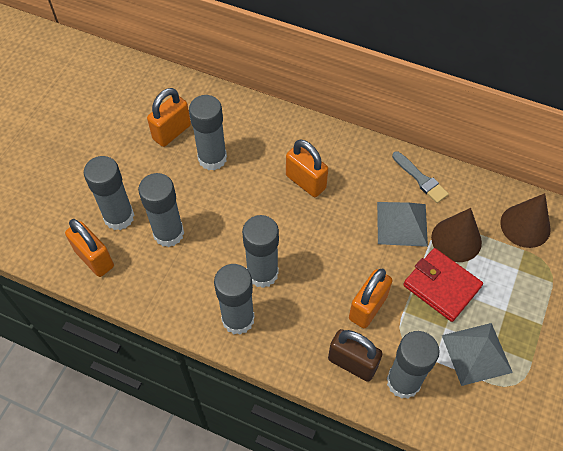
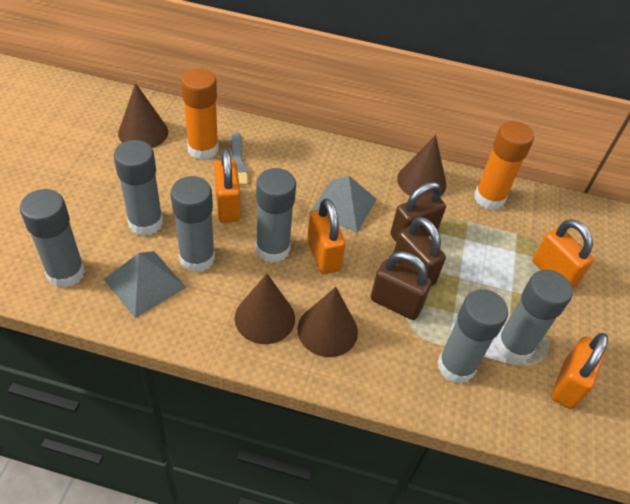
brown cone: [431,208,482,262] [500,193,551,248] = 2 -> [118,83,168,148] [235,274,295,344] [298,287,358,357] [397,135,446,197] = 4
brown padlock: [328,329,383,382] = 1 -> [371,252,432,320] [390,182,446,242] [393,217,446,286] = 3
orange glue stick: none = 0 -> [181,68,219,160] [474,121,534,210] = 2
red wallet: [403,248,483,322] = 1 -> none = 0

